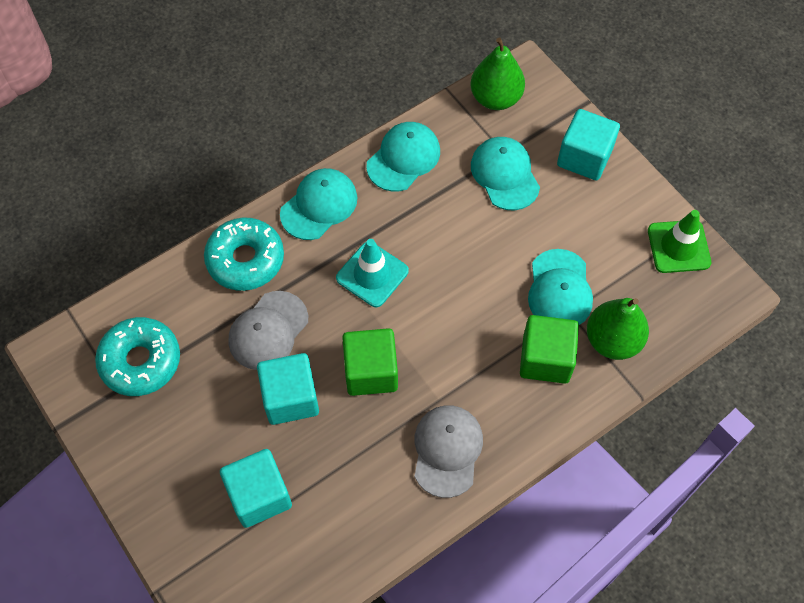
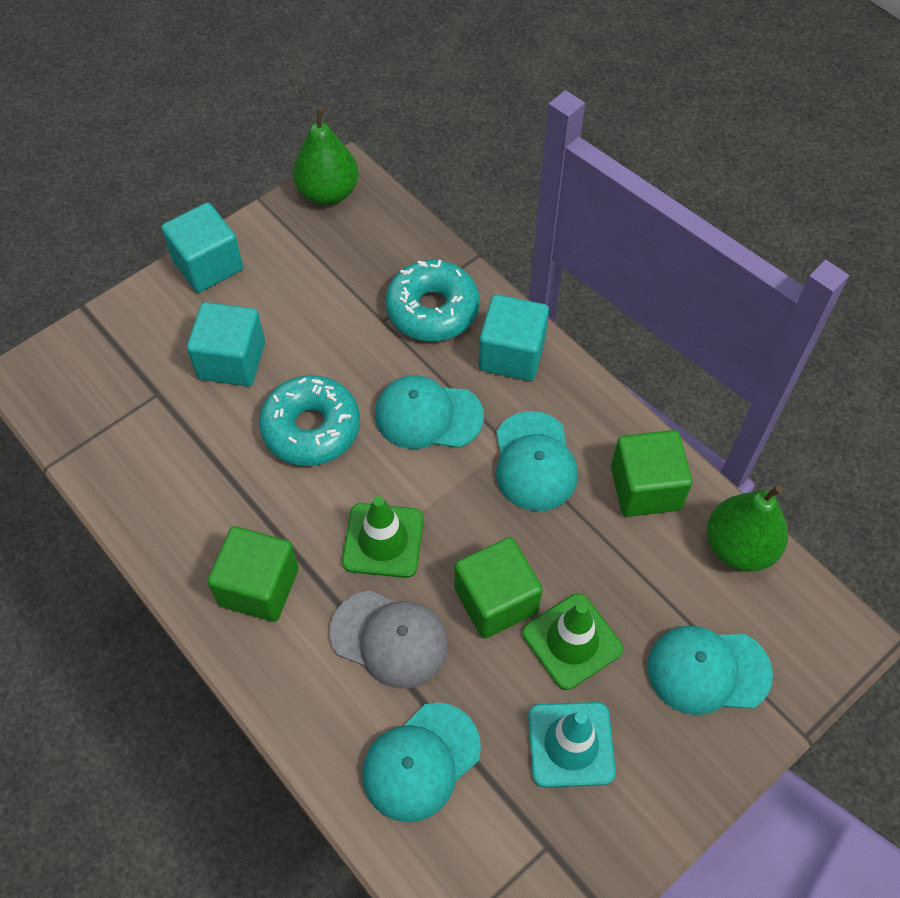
green cube: [342,328,398,396] [520,315,579,384] = 2 -> [208,526,299,622] [454,537,543,639] [611,430,692,517] = 3
green traffic cone: [648,210,711,273] = 1 -> [342,496,424,578] [522,593,623,690] = 2
grey cap: [229,291,308,370] [414,405,483,498] = 2 -> [330,590,448,689] = 1

